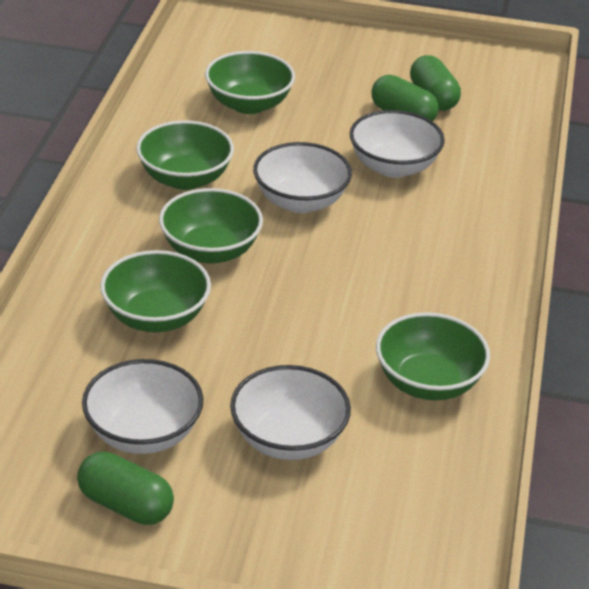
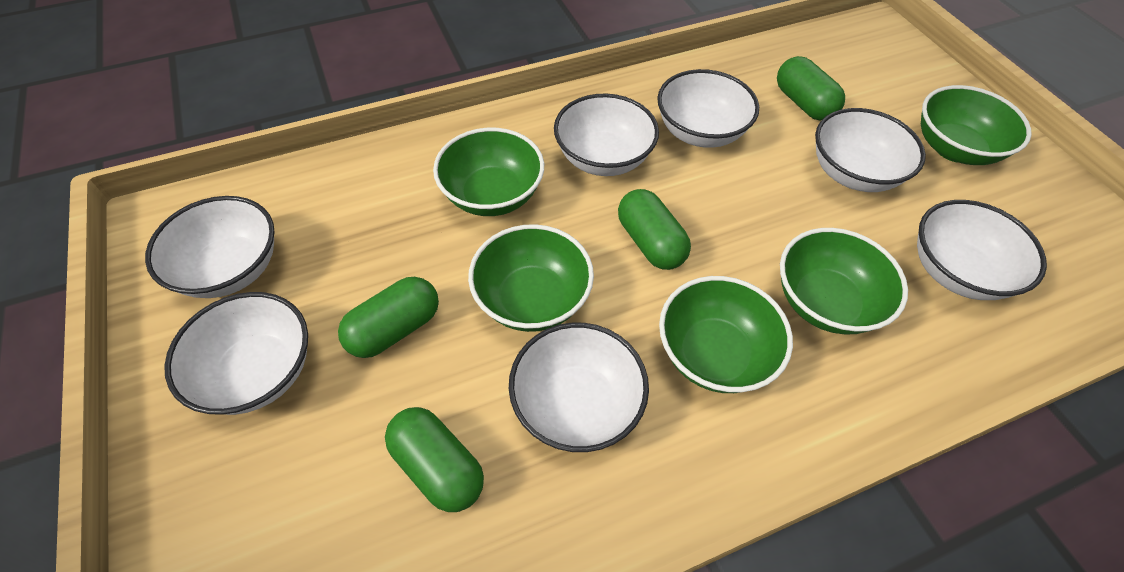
green capsule: [77,452,174,525] [371,75,439,122] [410,55,461,111] = 3 -> [338,277,439,358] [385,407,484,512] [618,189,691,270] [777,56,845,121] = 4
white bowl: [82,359,204,454] [230,365,351,460] [253,142,352,213] [350,110,445,178] = 4 -> [145,196,275,298] [164,292,308,415] [509,323,649,452] [554,94,659,176] [657,69,759,148] [815,108,926,192] [917,200,1047,300] = 7

